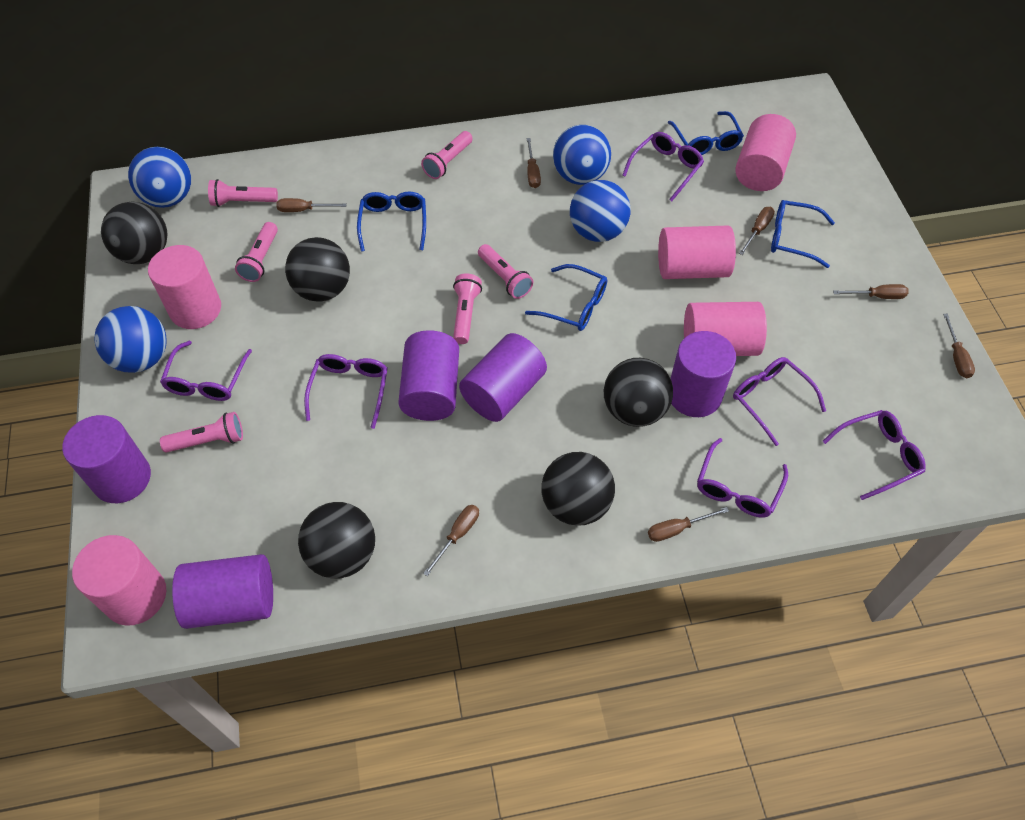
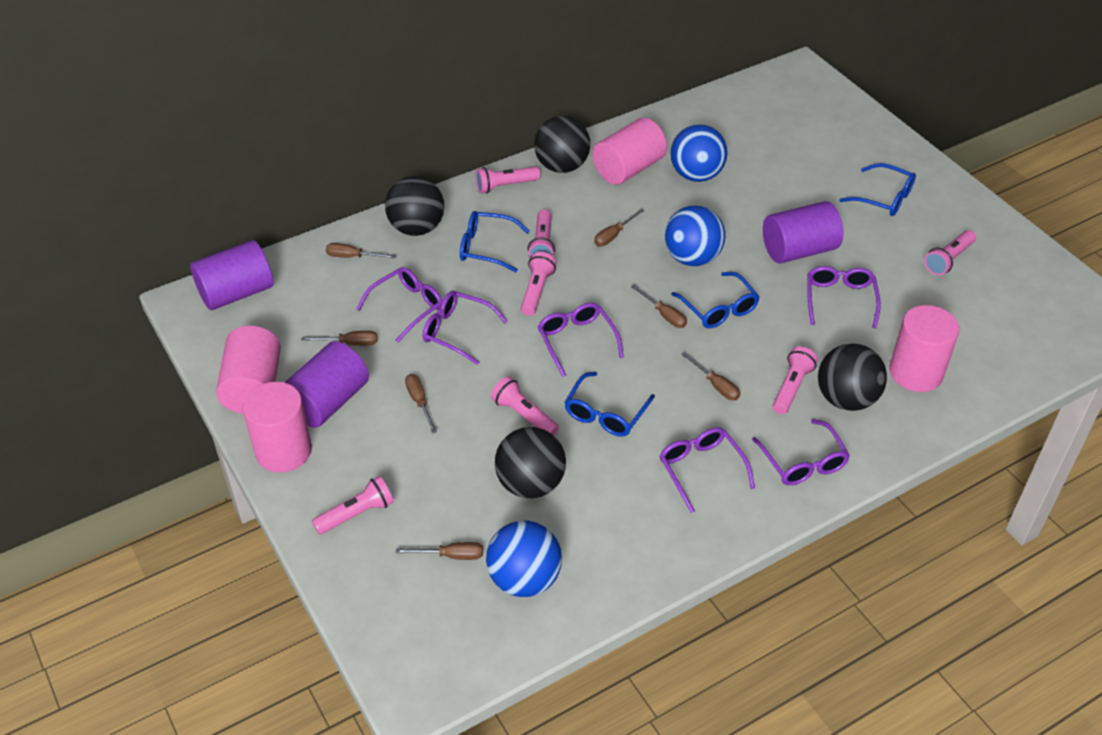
black ball: [101,201,168,264] [285,237,350,302] [298,502,375,578] [541,452,615,526] [604,358,673,427] = 5 -> [385,176,444,236] [495,427,566,498] [534,116,590,173] [818,343,887,411] = 4
blue ball: [95,306,167,373] [128,147,191,208] [553,125,611,185] [570,180,631,242] = 4 -> [486,521,562,597] [665,205,725,266] [670,124,727,182] = 3
pink cylinder: [72,535,166,626] [148,245,221,329] [658,225,736,279] [684,302,767,356] [735,114,796,191] = 5 -> [216,326,281,414] [243,382,312,472] [593,118,667,185] [889,305,959,392] = 4
pink flashlight: [160,412,243,453] [208,179,278,207] [235,222,278,282] [421,131,473,179] [453,274,482,344] [478,244,533,299] = 6 -> [312,476,394,534] [475,167,540,193] [491,377,559,435] [521,252,556,316] [527,209,555,259] [773,346,818,414] [924,230,976,275] = 7
purple cylinder: [62,415,151,503] [172,554,273,629] [398,330,459,421] [459,333,547,422] [670,331,736,417] = 5 -> [190,240,273,310] [284,341,369,428] [763,201,843,263] = 3

